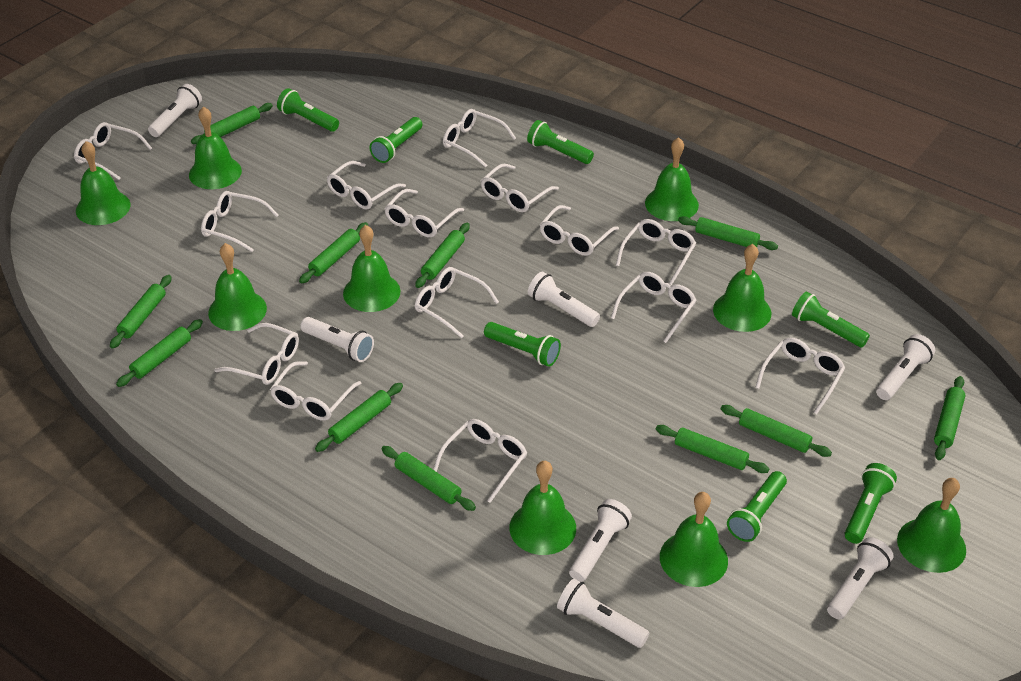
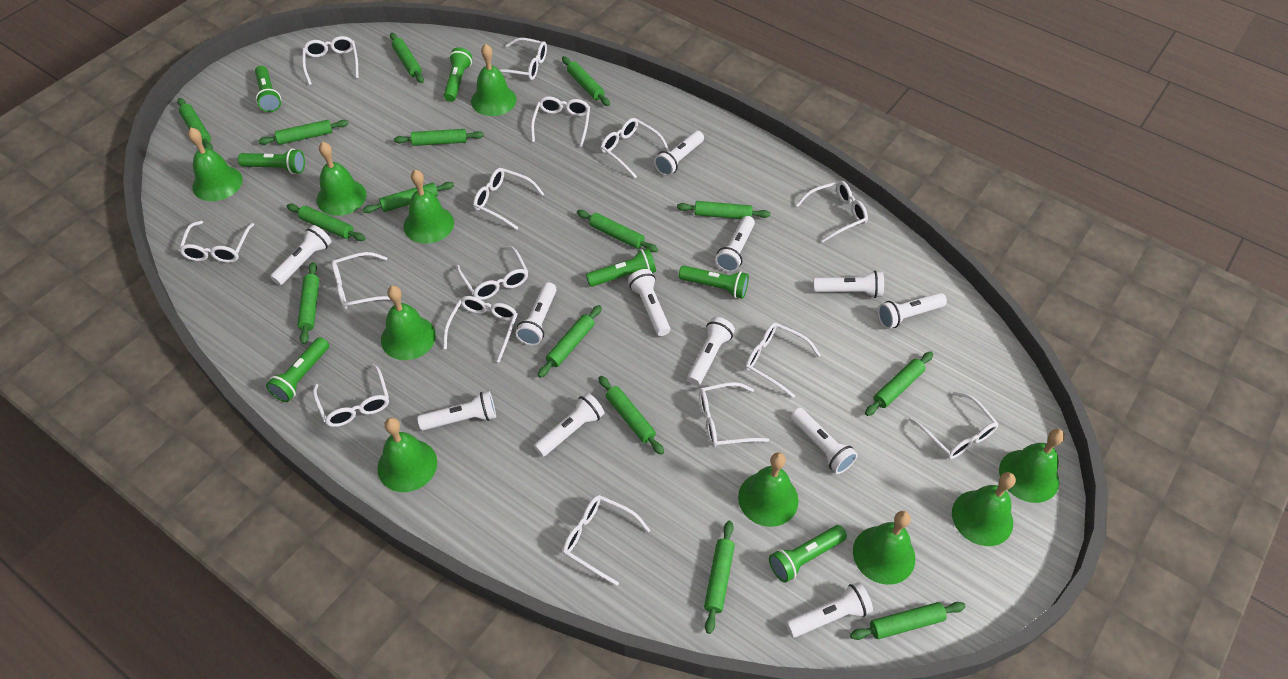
green bell: [76,141,130,225] [189,107,242,189] [208,243,267,331] [343,225,400,312] [509,461,576,555] [645,137,699,221] [660,492,728,587] [713,244,771,332] [897,478,966,573] = 9 -> [188,128,243,201] [317,142,366,216] [377,417,437,492] [381,286,436,360] [404,170,454,244] [471,44,517,116] [738,452,799,527] [853,511,915,585] [952,472,1016,546] [999,429,1065,503] = 10
green rolling pin: [110,275,172,349] [116,319,203,387] [191,103,273,144] [299,222,368,284] [315,383,403,452] [382,446,476,511] [415,223,470,288] [656,425,769,473] [678,216,778,250] [721,405,832,457] [934,376,965,460] = 11 -> [177,98,213,150] [258,120,349,145] [287,204,366,241] [297,262,319,344] [363,182,454,213] [390,33,424,83] [394,129,484,146] [538,305,602,378] [562,56,610,106] [577,210,658,252] [598,376,664,455] [677,201,770,219] [704,521,735,634] [850,602,965,640] [865,352,933,416] = 15
white flashlight: [148,84,202,137] [300,317,374,362] [528,272,600,327] [557,579,649,648] [569,499,632,582] [827,537,894,619] [876,334,935,400] = 7 -> [270,225,331,285] [417,391,496,430] [516,282,557,346] [534,393,605,457] [628,269,670,336] [654,131,704,176] [687,317,735,386] [715,216,755,272] [786,582,873,638] [791,408,858,474] [813,271,884,298] [878,293,947,329] = 12
white glasses: [74,122,152,180] [201,191,279,252] [214,323,299,385] [270,361,362,421] [327,161,406,209] [384,189,464,237] [415,267,499,338] [433,419,527,503] [443,109,516,167] [481,164,559,212] [540,205,619,256] [611,272,696,343] [616,219,696,285] [755,338,845,414] = 14 -> [179,221,254,263] [302,36,358,85] [313,364,389,427] [332,252,391,310] [443,296,518,362] [456,246,528,300] [473,168,544,230] [499,38,547,80] [531,96,590,147] [562,495,651,586] [601,118,670,178] [699,382,769,447] [745,323,821,398] [796,181,868,242] [909,391,999,459] = 15

